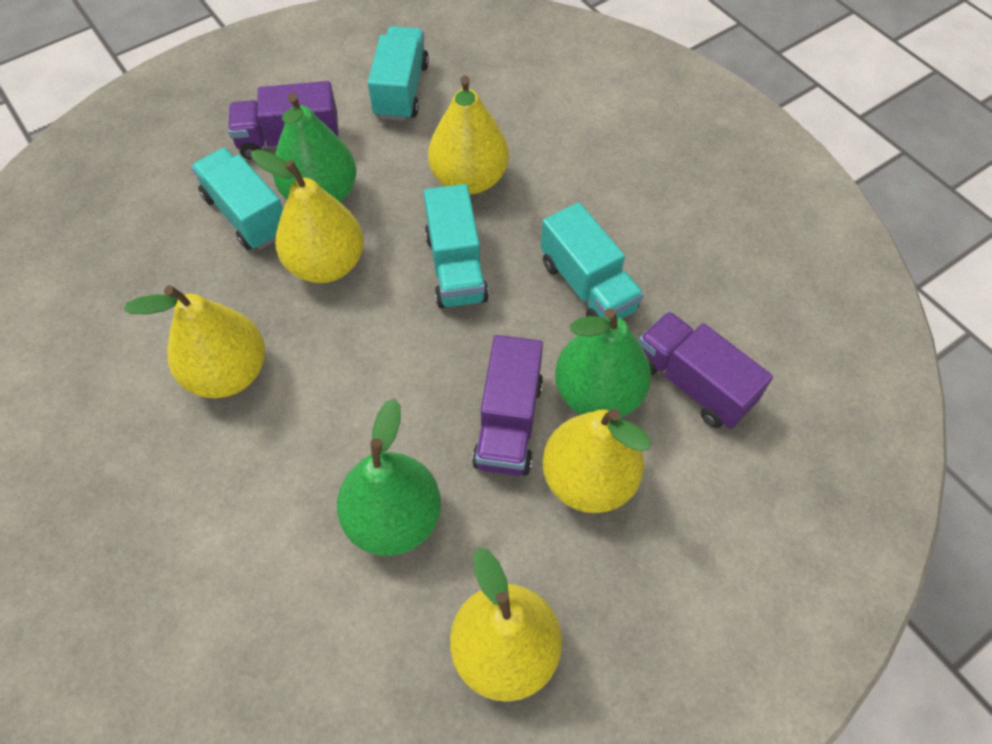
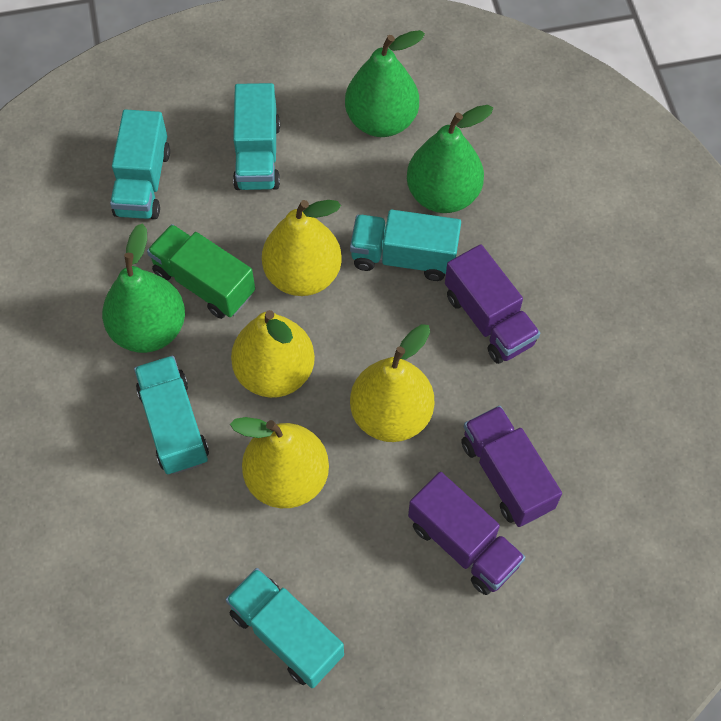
green truck: none = 0 -> [147,224,255,319] = 1
turquoise truck: [191,148,283,250] [368,26,429,121] [424,184,489,308] [541,202,644,319] = 4 -> [110,109,170,219] [134,356,209,474] [225,568,344,688] [233,83,280,190] [350,209,461,281] = 5
yellow pear: [124,285,265,398] [251,149,364,283] [428,76,509,195] [450,548,562,702] [542,408,651,513] = 5 -> [230,417,329,508] [231,310,315,398] [262,200,342,296] [350,324,434,442] = 4

